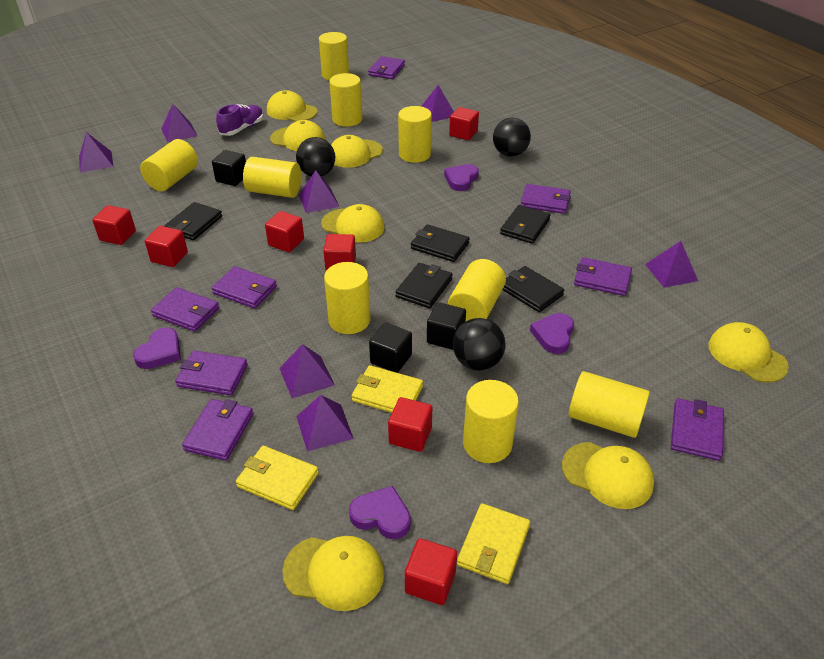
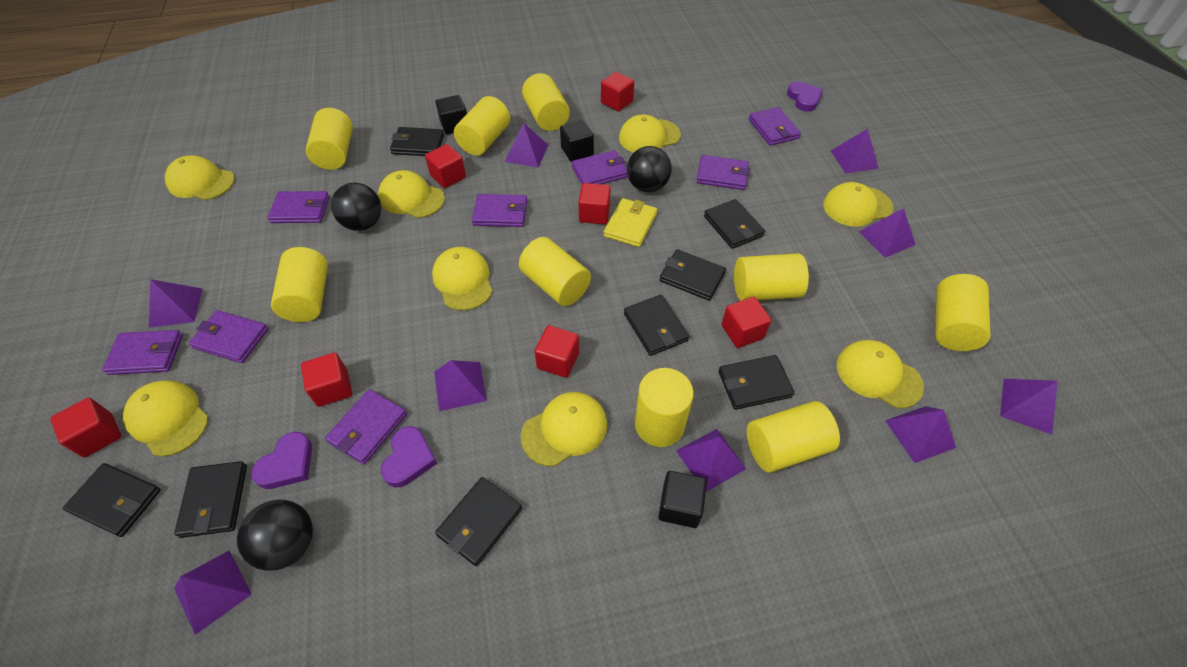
black wallet: [165,202,222,240] [396,263,453,308] [411,224,470,262] [500,205,550,244] [502,266,564,312] = 5 -> [63,463,161,537] [174,461,247,538] [390,127,444,156] [435,477,522,566] [624,295,689,356] [660,249,726,301] [704,199,765,249] [718,355,794,410] = 8
purple heart: [133,327,181,369] [349,486,411,539] [444,164,479,191] [530,313,574,354] = 4 -> [251,432,312,489] [381,426,437,487] [787,82,823,112] = 3
purple pyramid: [79,132,113,173] [161,104,198,143] [279,344,335,398] [296,395,354,451] [299,170,339,213] [421,85,454,122] [645,241,698,288] = 7 -> [149,279,203,328] [174,551,252,635] [434,360,487,411] [505,123,548,168] [677,429,746,492] [831,129,879,173] [859,208,916,258] [885,406,956,463] [1000,379,1058,434] = 9
purple shoe: [216,104,264,136] = 1 -> none = 0
yellow cap: [267,90,317,122] [270,120,325,151] [282,536,384,611] [321,204,384,243] [331,135,383,168] [562,442,654,509] [709,322,789,383] = 7 -> [123,380,209,457] [165,155,235,200] [378,170,445,218] [432,247,493,311] [521,392,607,467] [619,115,681,153] [823,182,894,227] [837,340,924,408] = 8
yellow wallet: [236,446,319,510] [352,365,423,413] [457,503,530,584] = 3 -> [604,198,657,247] = 1

